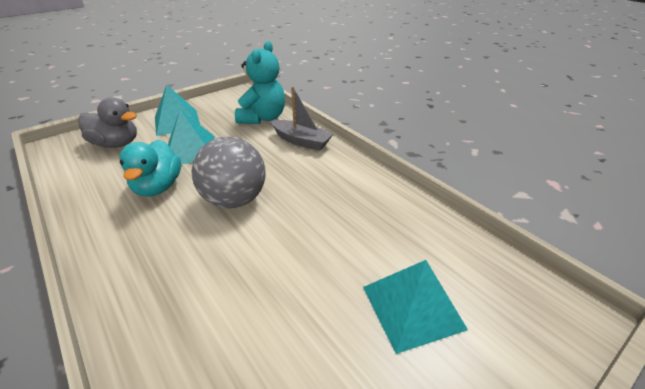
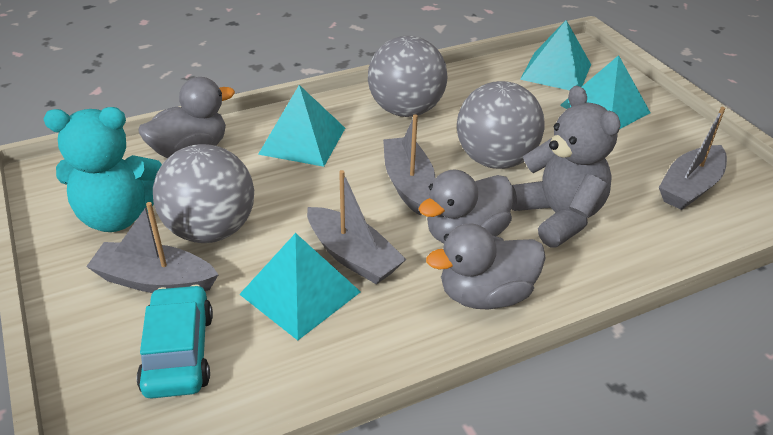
grey ball: [191,137,266,208] = 1 -> [153,144,254,243] [368,36,448,117] [457,81,545,169] = 3
grey boat: [271,86,333,151] = 1 -> [86,202,219,293] [307,170,406,284] [383,114,435,215] [659,107,727,210] = 4
grey duck: [78,97,137,148] = 1 -> [138,77,235,158] [419,170,513,243] [426,223,546,309] = 3
grey teddy bear: none = 0 -> [511,86,620,248] = 1
turquoise car: none = 0 -> [137,284,213,399] = 1
turquoise duck: [119,140,181,197] = 1 -> none = 0
turquoise pyramid: [155,85,200,136] [168,110,215,164] [363,260,468,354] = 3 -> [239,233,361,340] [258,85,345,167] [520,20,591,90] [560,55,651,129] = 4

